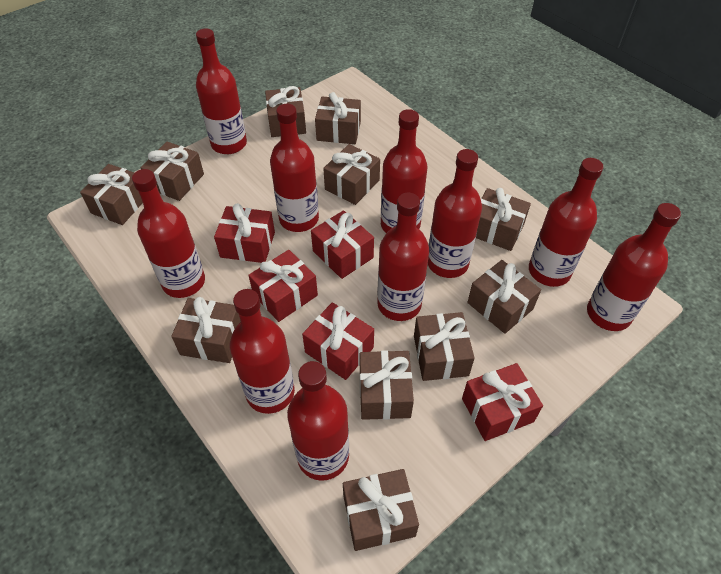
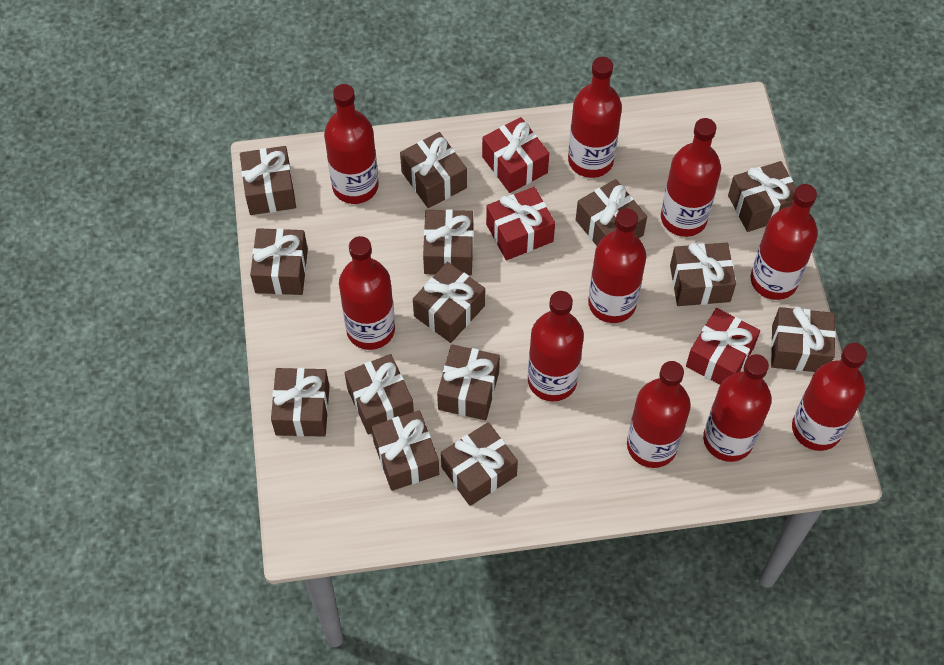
brown gift: [80,164,143,225] [141,141,204,201] [171,297,241,363] [265,86,306,137] [315,92,361,144] [323,144,380,205] [343,469,419,551] [360,350,414,420] [414,312,475,381] [467,260,541,334] [476,188,531,251] = 11 -> [240,146,296,215] [250,228,308,295] [271,368,330,437] [345,354,414,435] [371,410,439,491] [400,132,467,208] [413,262,485,343] [423,209,473,275] [437,345,500,420] [441,422,518,506] [576,179,647,246] [670,243,736,306] [728,161,796,232] [771,307,836,372] = 14
red gift: [214,203,275,263] [248,250,318,322] [302,302,374,380] [311,210,374,279] [462,363,543,441] = 5 -> [482,117,549,193] [486,187,555,260] [686,308,760,385] = 3

